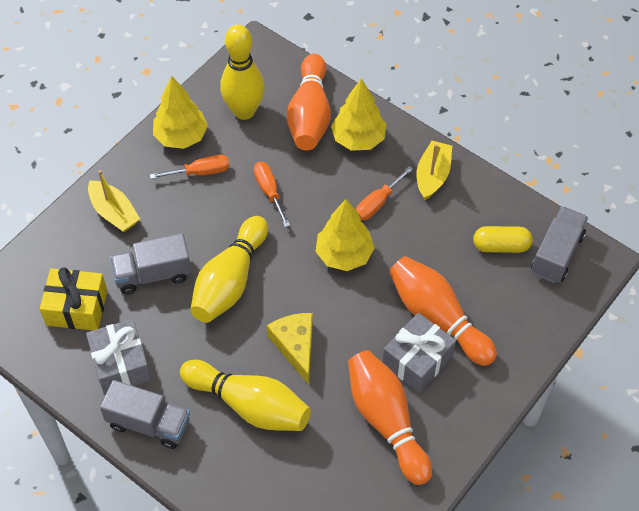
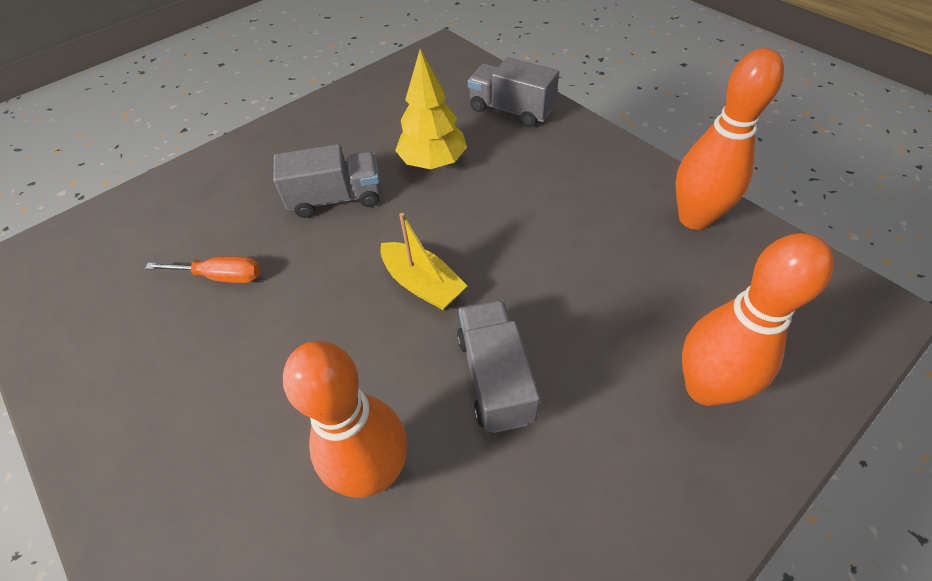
grey gift: [86,319,151,395] [382,313,456,393] = 2 -> none = 0
orange screwdriver: [150,155,229,179] [254,162,290,227] [356,166,413,220] = 3 -> [145,256,261,283] = 1
yellow boat: [88,170,140,232] [416,141,452,200] = 2 -> [380,213,467,310] = 1
yellow bowling pin: [180,360,311,431] [190,216,268,323] [220,24,265,120] = 3 -> none = 0
yellow capsule: [473,226,533,253] = 1 -> none = 0
yellow cheese: [267,313,313,384] = 1 -> none = 0
yellow gift: [40,267,107,330] = 1 -> none = 0
yellow tree: [153,76,208,149] [315,199,374,271] [331,78,386,151] = 3 -> [395,49,467,169] = 1

